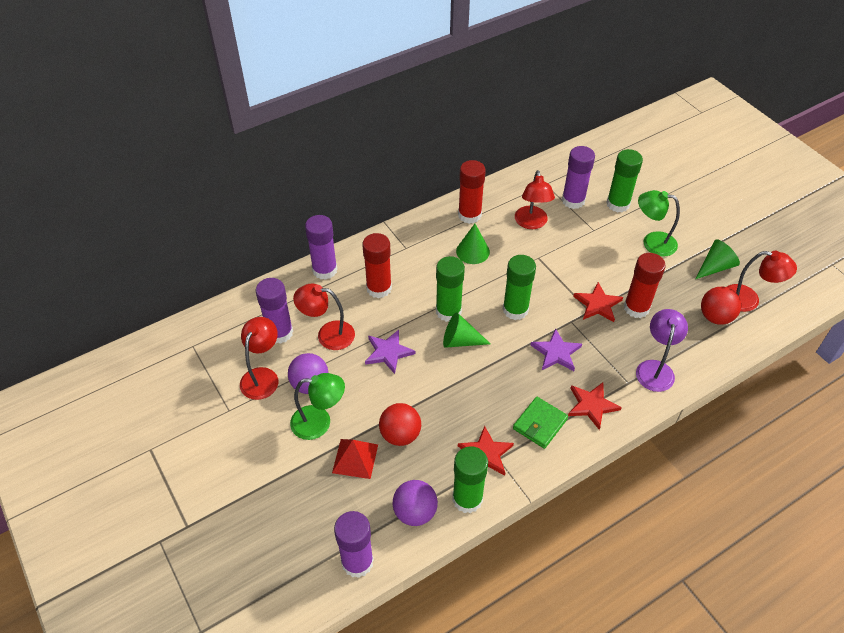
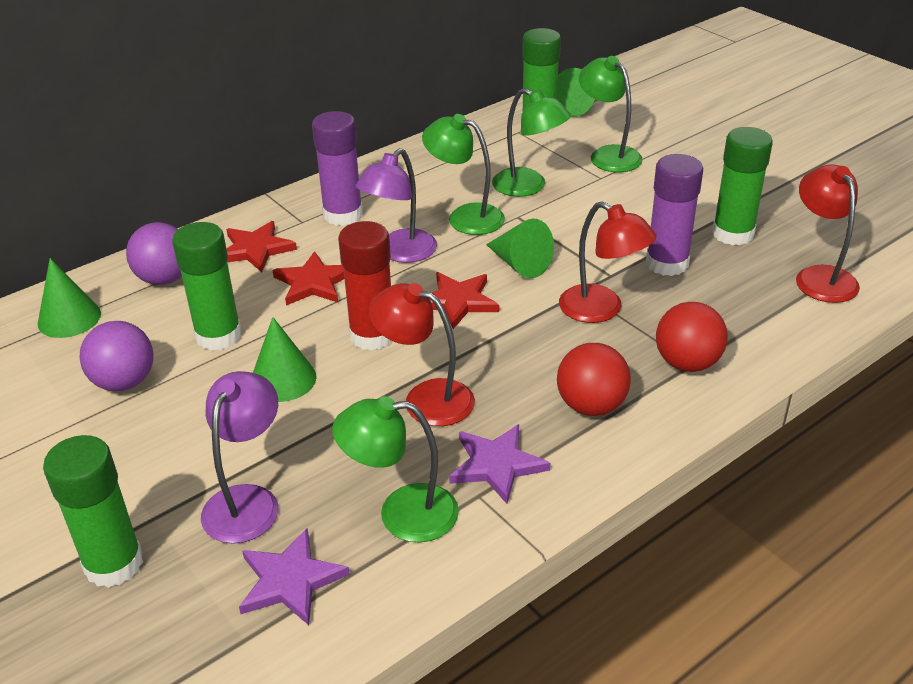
green cone: [443,312,491,348] [456,224,490,264] [696,239,740,279] = 3 -> [38,258,101,338] [253,317,317,402] [486,219,554,278] [557,68,595,117] = 4
green lamp: [290,373,345,440] [638,190,680,257] = 2 -> [332,396,459,542] [422,114,505,235] [492,88,571,197] [579,56,643,172] = 4
green wallet: [513,397,568,449] = 1 -> none = 0
purple glue stick: [256,278,293,344] [305,215,337,280] [334,511,374,578] [562,146,595,209] = 4 -> [312,111,363,226] [646,154,703,276] = 2
purple lamp: [636,309,688,392] = 1 -> [201,371,278,544] [355,148,437,263] = 2
red glue stick: [362,233,392,298] [458,160,486,224] [624,253,666,318] = 3 -> [338,221,393,351] = 1
red lamp: [240,317,278,400] [293,283,355,350] [515,170,555,229] [727,251,797,312] = 4 -> [369,283,475,426] [559,201,657,323] [796,164,860,303] = 3
red pyramid: [332,439,378,479] = 1 -> none = 0

